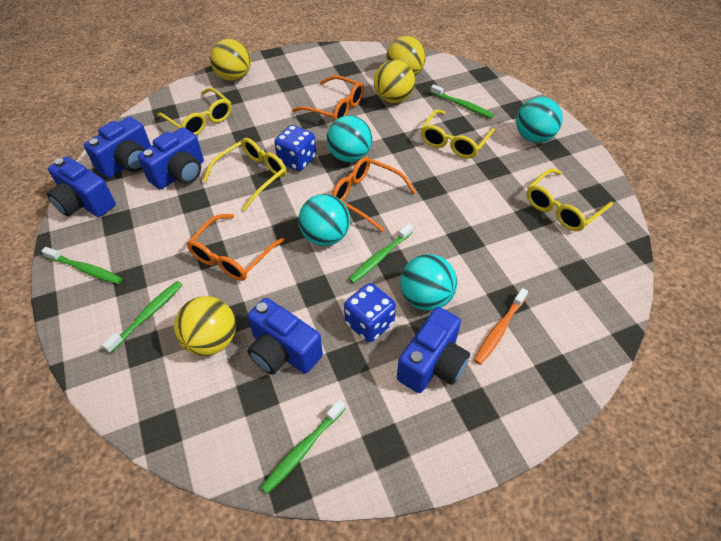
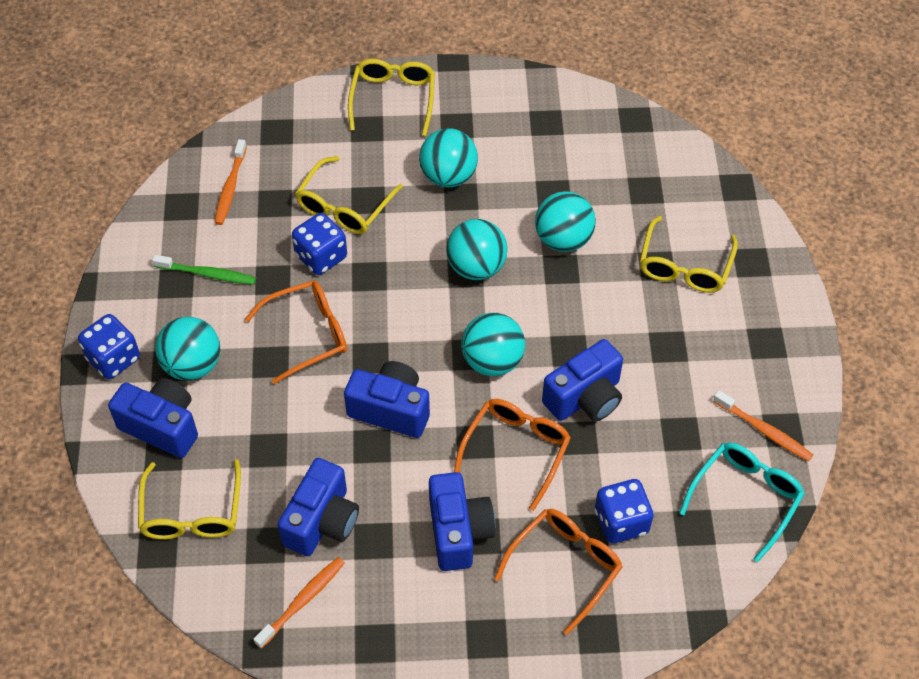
blue dice: [274,125,316,171] [344,283,396,342] = 2 -> [78,314,140,379] [292,213,347,275] [595,479,654,543] = 3
green toothbrush: [41,247,122,284] [102,281,182,353] [261,400,345,494] [349,224,413,283] [430,84,494,119] = 5 -> [152,255,256,285] = 1
orange toothbrush: [474,288,528,365] = 1 -> [215,139,247,225] [254,557,345,649] [713,390,813,461] = 3
turquoise ball: [299,194,350,246] [327,115,372,162] [400,254,457,310] [516,97,563,143] = 4 -> [155,317,220,381] [419,128,478,188] [446,219,508,280] [461,313,525,376] [535,191,596,252] = 5
turquoise glasses: none = 0 -> [679,443,805,562] = 1
yellow ball: [174,296,236,356] [210,39,251,81] [374,60,415,103] [386,36,426,76] = 4 -> none = 0

